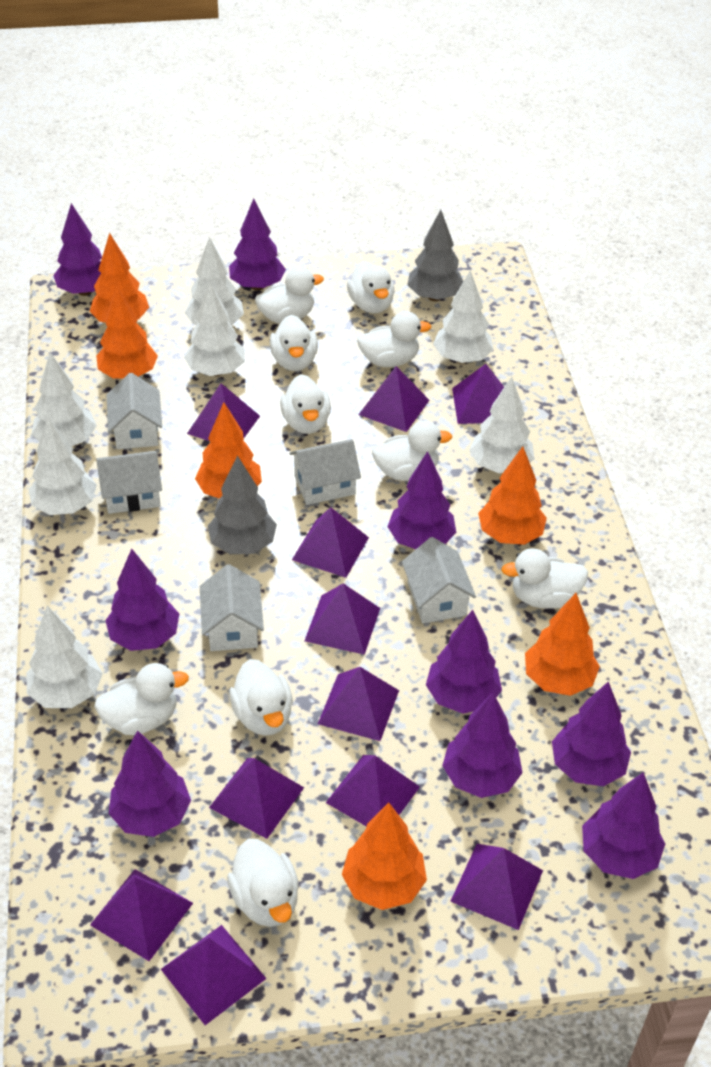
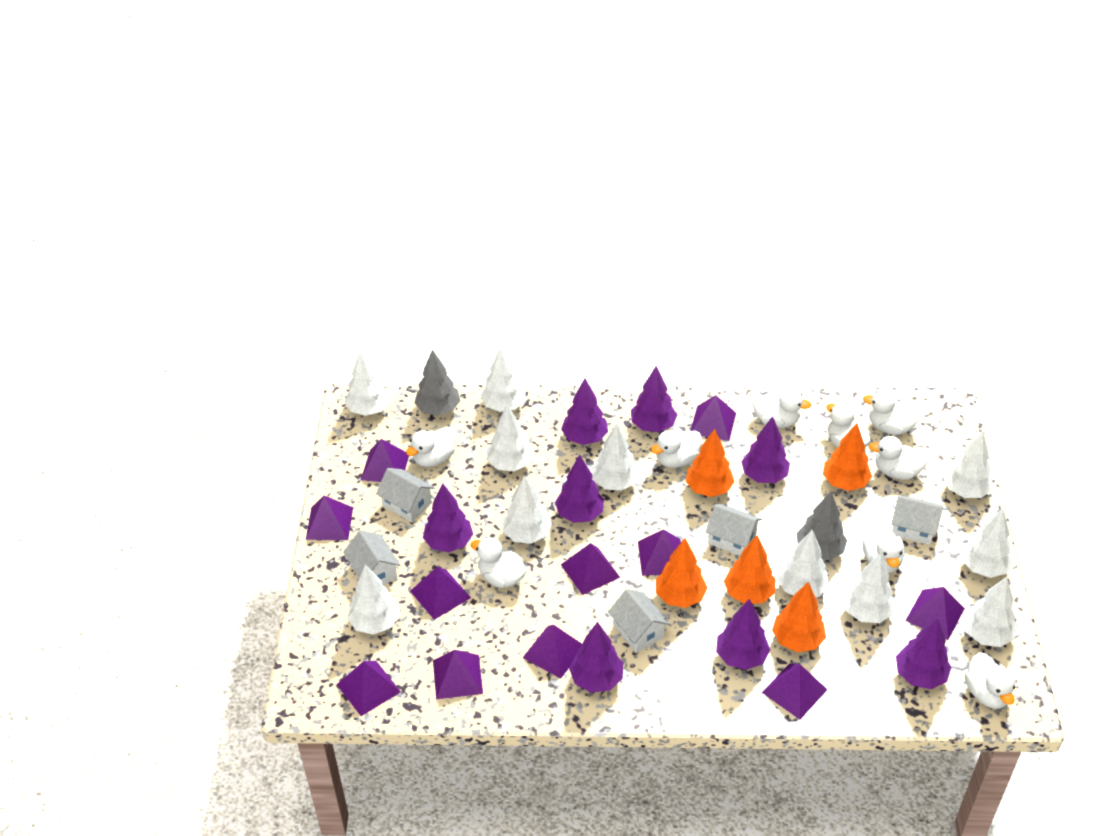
orange tree: [90,233,149,323] [96,286,158,378] [195,402,262,499] [342,802,427,910] [478,446,547,545] [525,593,600,696] = 6 -> [656,538,707,608] [686,429,734,497] [724,535,775,604] [772,582,826,652] [823,423,872,491] = 5
purple tree: [53,203,102,296] [105,549,179,651] [109,730,191,837] [229,198,286,290] [387,451,456,549] [426,610,502,714] [442,693,523,798] [552,681,631,786] [582,772,665,879] = 9 -> [423,484,473,552] [555,455,604,523] [561,379,608,445] [569,622,623,693] [631,366,677,432] [716,599,770,670] [741,416,790,483] [896,618,951,689] = 8
white duck: [94,663,189,735] [227,839,299,927] [229,659,293,736] [255,266,324,324] [270,315,318,371] [280,374,331,434] [347,261,395,313] [357,311,431,367] [372,421,452,481] [501,548,588,609] = 10 -> [406,426,455,467] [471,537,527,588] [651,430,702,468] [752,389,811,428] [826,403,871,448] [863,390,920,435] [863,522,905,573] [869,436,928,480] [965,652,1015,709] = 9
white tree: [26,606,103,708] [28,417,97,515] [31,352,97,446] [184,283,245,376] [185,237,244,325] [433,270,493,364] [469,377,534,473] = 7 -> [344,350,390,416] [347,564,400,635] [480,346,526,412] [487,404,534,471] [503,475,552,544] [592,423,640,491] [777,530,829,597] [842,553,895,623] [943,431,993,498] [961,508,1014,578] [963,577,1017,647] = 11

